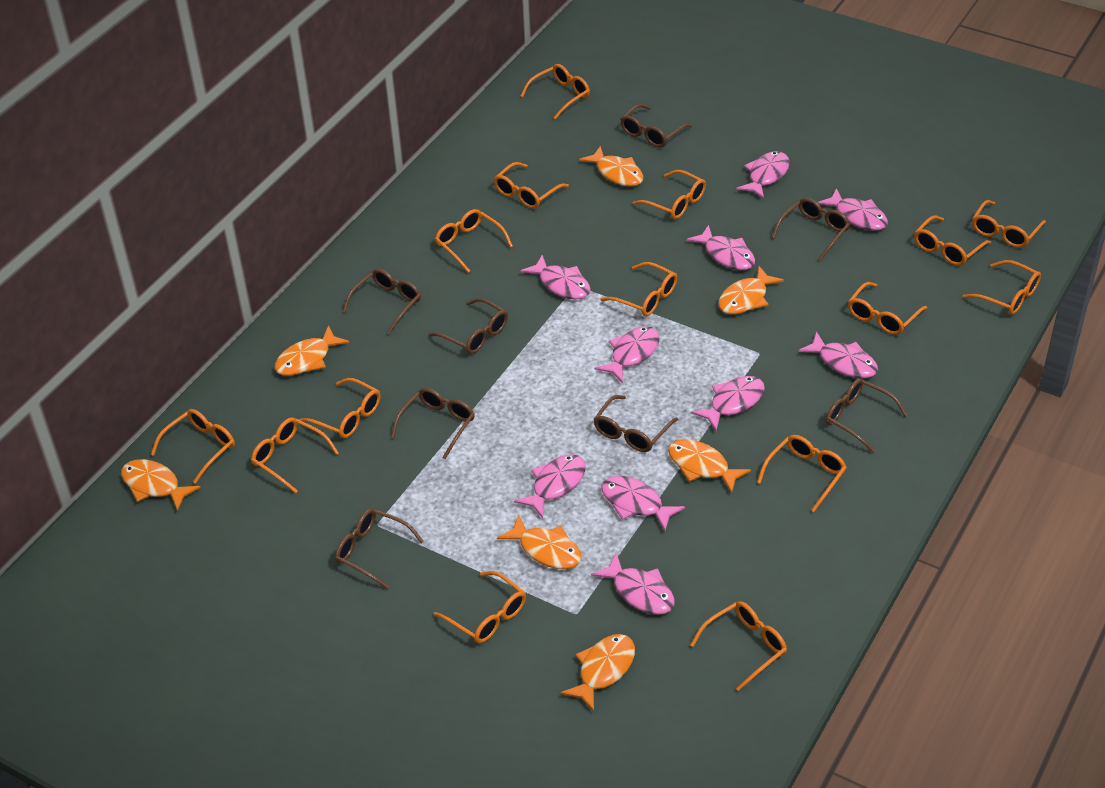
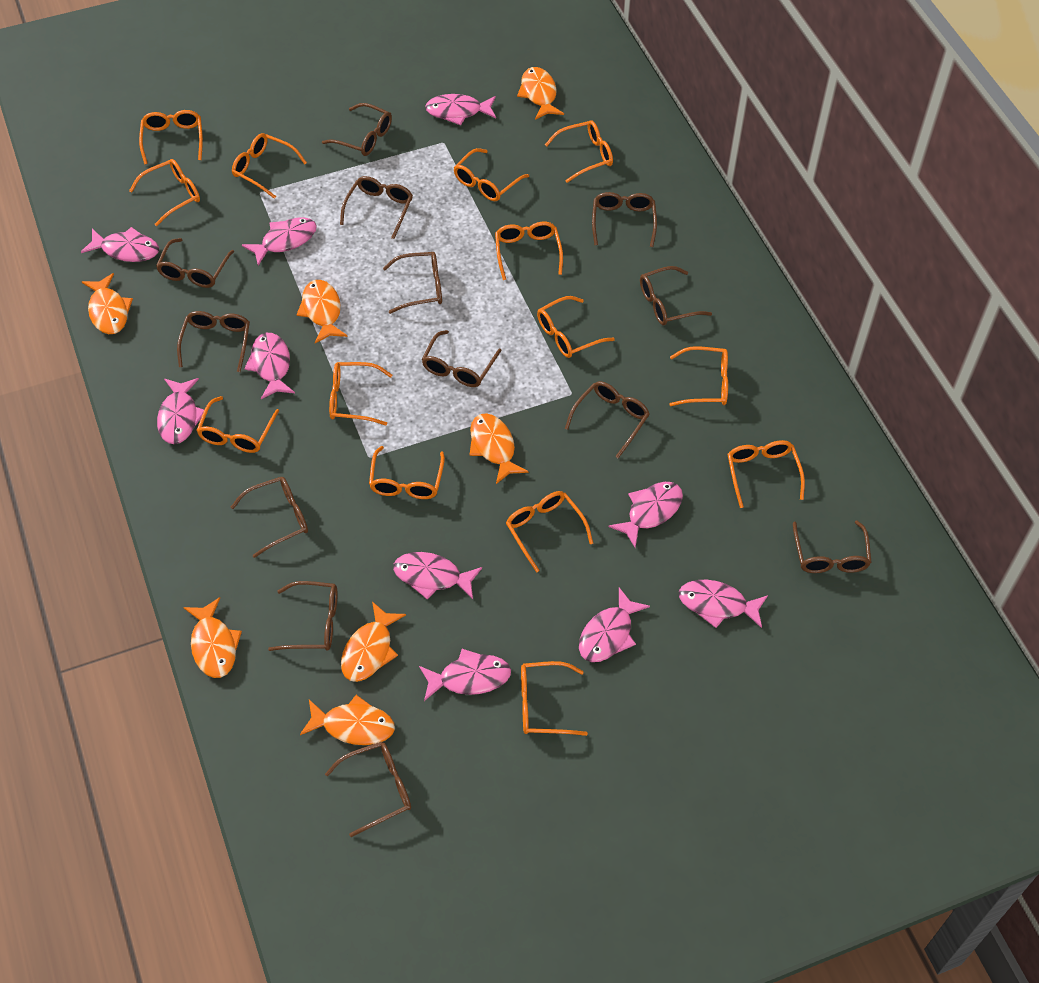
brown glasses: [335,508,424,589] [343,269,421,335] [391,388,475,459] [429,298,508,354] [593,395,678,452] [620,104,692,148] [772,198,850,261] [826,378,908,453] = 8 -> [156,238,234,288] [177,311,250,372] [231,477,308,558] [268,581,337,651] [322,103,392,156] [325,742,411,837] [340,176,413,239] [383,252,442,314] [422,330,502,387] [565,381,650,458] [592,192,657,247] [640,266,712,326] [793,520,872,573] = 13
orange glasses: [151,409,235,484] [251,418,339,493] [299,378,380,438] [433,571,526,643] [435,209,513,273] [494,162,569,209] [520,64,590,120] [600,262,677,316] [632,170,706,219] [691,601,787,691] [757,435,847,512] [848,282,927,335] [914,215,991,266] [963,260,1041,315] [972,200,1046,248] = 15 -> [129,159,200,226] [139,110,203,164] [196,396,279,453] [232,133,307,199] [329,362,392,426] [369,446,445,499] [453,148,529,201] [495,222,563,280] [506,491,593,573] [521,661,588,736] [537,296,615,358] [545,120,613,183] [669,346,728,406] [727,440,805,508] = 14

